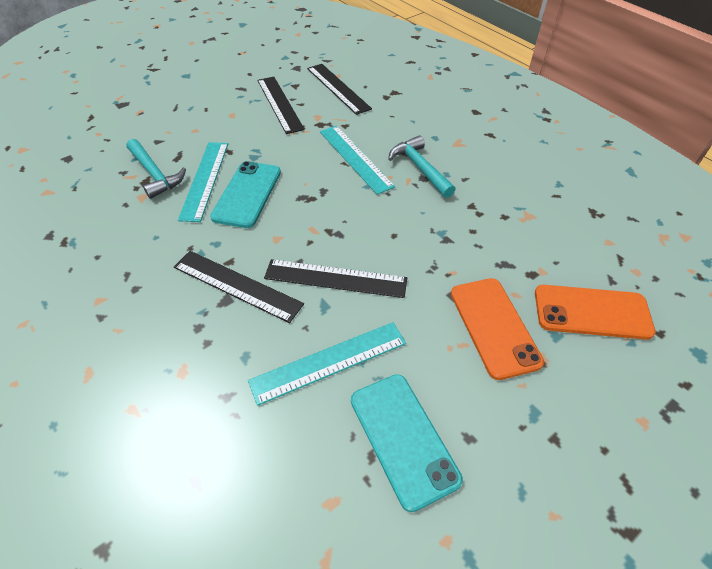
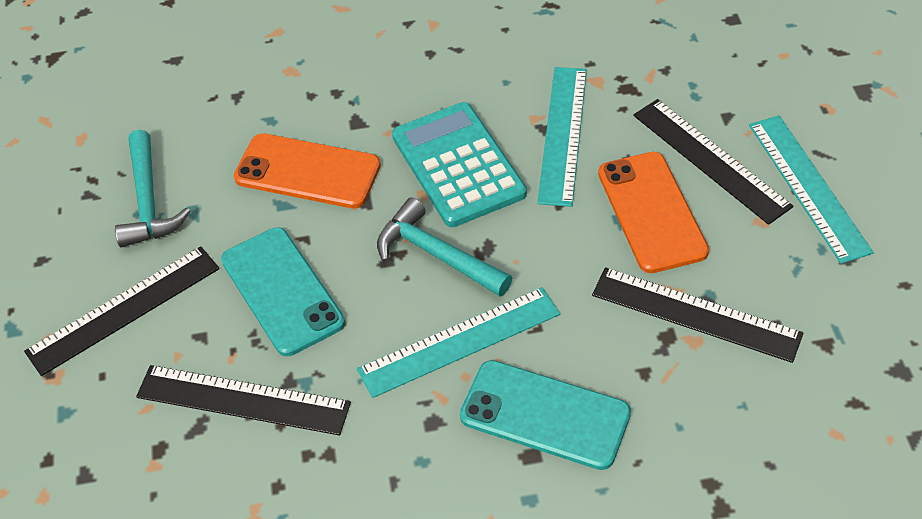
turquoise calculator: none = 0 -> [392,102,527,227] = 1

